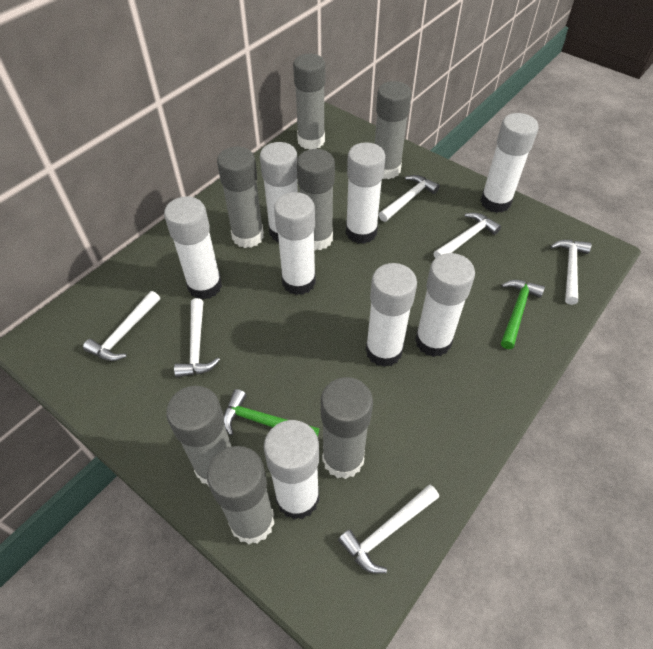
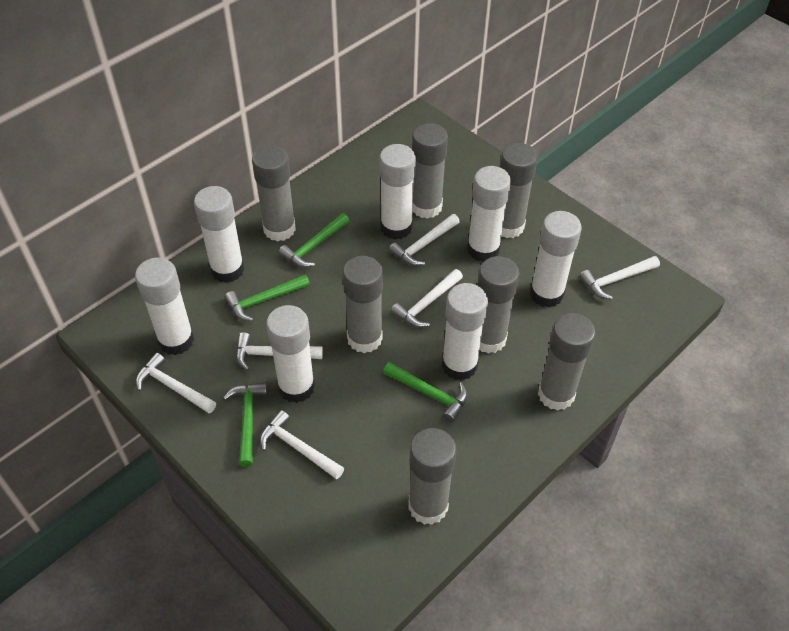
green hammer: [224,389,319,437] [501,280,545,349] = 2 -> [223,382,267,467] [225,275,310,321] [279,213,350,267] [383,362,468,422] = 4
white glue stick: [164,196,222,300] [260,142,298,242] [264,420,319,520] [274,192,316,295] [346,142,386,244] [365,263,417,367] [415,253,475,357] [480,113,538,213] = 8 -> [135,258,194,355] [194,186,244,283] [266,305,315,403] [379,144,416,240] [442,283,488,381] [467,166,511,262] [530,211,582,308] = 7

